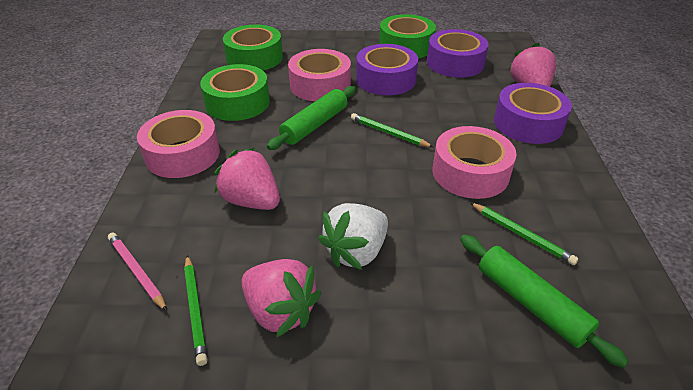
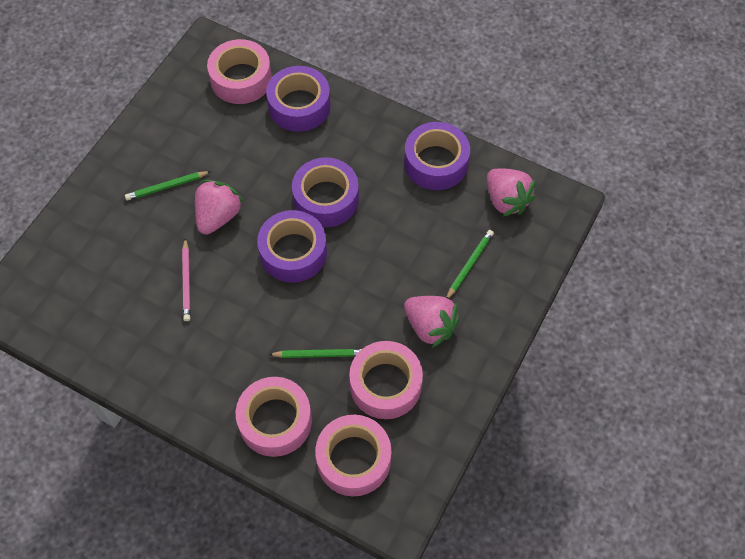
green rolling pin: [267,86,356,150] [460,235,629,368] = 2 -> none = 0
green tape: [200,64,270,121] [223,25,283,70] [379,14,436,58] = 3 -> none = 0
pink tape: [137,110,220,178] [288,49,351,101] [432,126,516,199] = 3 -> [207,39,272,104] [236,377,312,457] [315,415,391,496] [349,341,423,419] = 4
purple tape: [356,44,418,95] [427,29,489,78] [494,83,572,144] = 3 -> [257,210,327,283] [266,66,331,132] [292,157,359,228] [404,122,470,190] = 4
white strawberry: [318,203,388,270] = 1 -> none = 0

